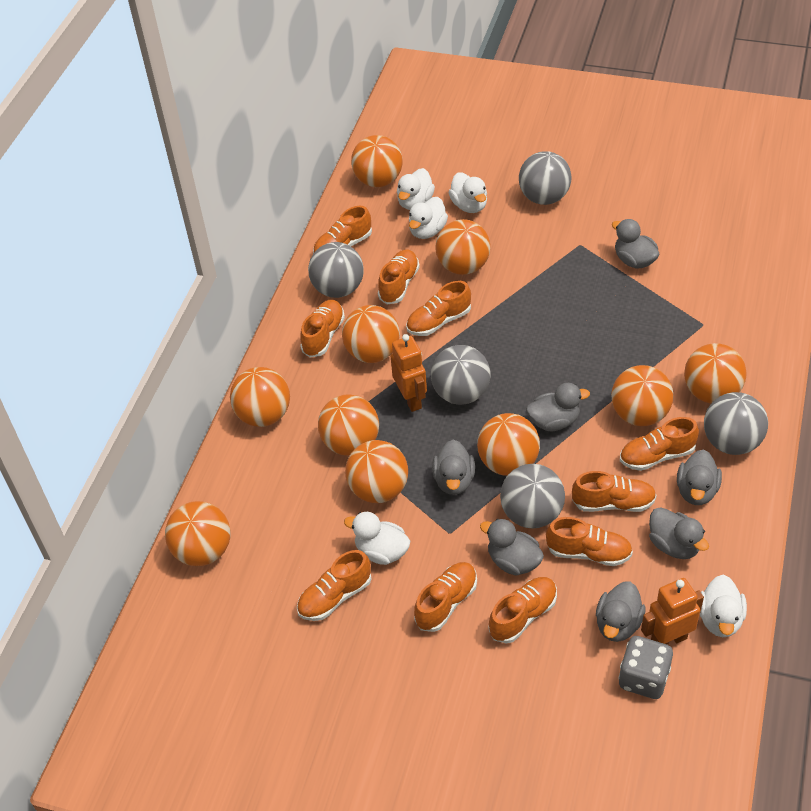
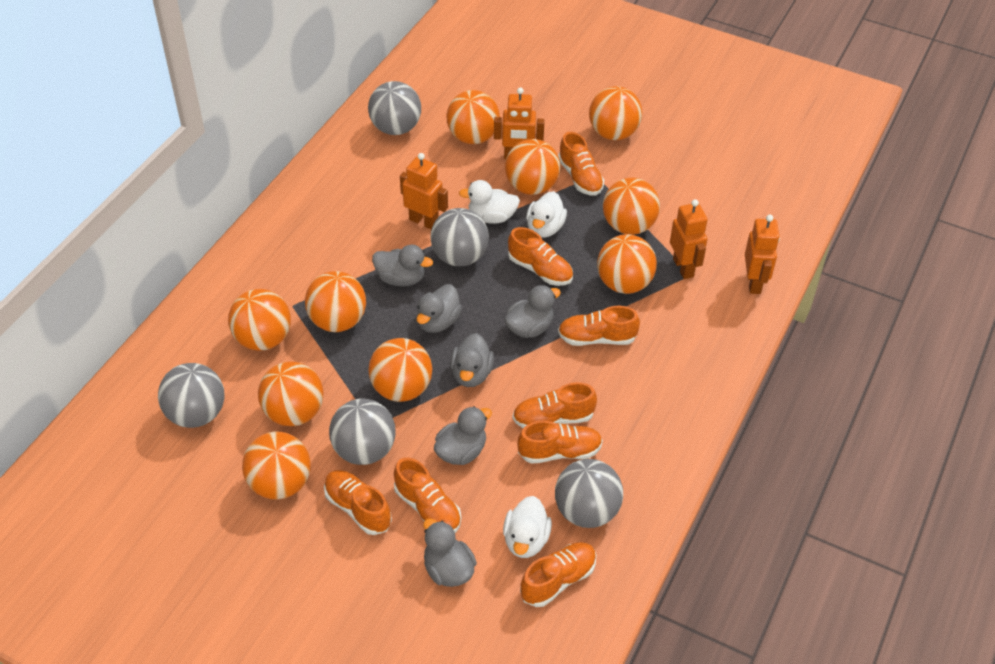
grey dice: [618,636,673,699] = 1 -> none = 0
grey duck: [432,440,475,495] [480,519,544,576] [526,383,590,431] [596,581,646,642] [612,219,659,269] [649,507,709,559] [677,450,722,505] = 7 -> [372,245,433,287] [416,284,462,333] [423,518,477,587] [434,406,492,465] [450,333,494,387] [504,285,561,338] = 6
orange robot: [391,334,427,412] [641,578,704,645] = 2 -> [400,153,448,229] [494,87,545,159] [670,199,707,279] [745,215,780,294] = 4
orange shoe: [297,550,372,621] [300,300,345,357] [313,206,372,254] [378,250,420,304] [406,281,471,336] [414,562,477,632] [489,577,557,643] [546,517,633,566] [572,471,657,512] [620,417,699,471] = 10 -> [324,470,392,535] [394,458,461,533] [508,227,573,286] [512,382,597,428] [518,421,603,464] [520,542,596,607] [558,132,604,196] [558,306,640,346] = 8
white duck: [344,512,410,565] [397,168,435,210] [409,197,448,239] [448,172,487,213] [700,575,747,637] = 5 -> [459,180,520,224] [503,496,552,558] [526,191,567,238] = 3

